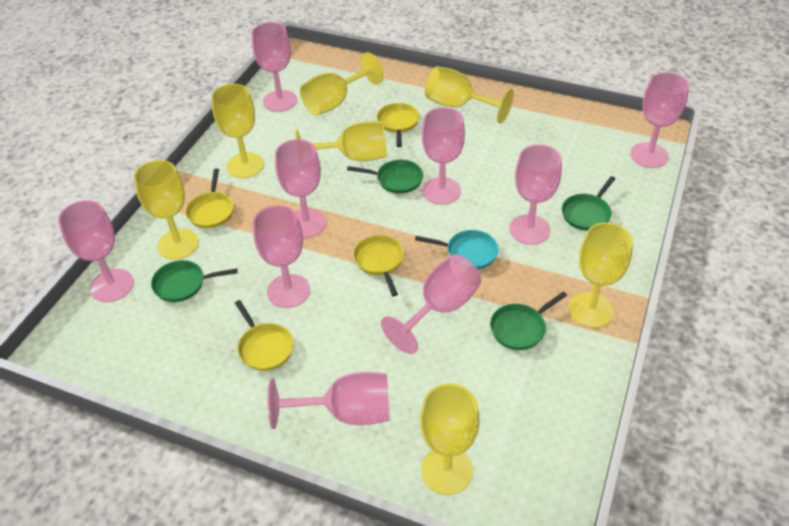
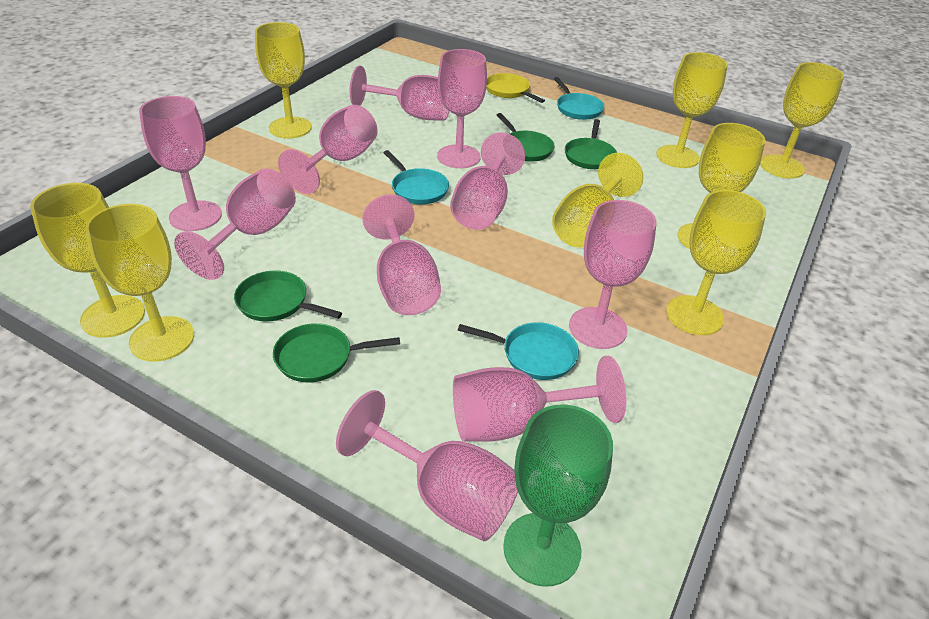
green goblet: none = 0 -> [503,404,613,587] = 1
pink goblet: [58,200,134,302] [252,22,297,112] [253,205,310,308] [268,372,389,429] [275,139,326,238] [381,254,481,354] [422,107,465,205] [509,144,562,245] [630,72,689,168] = 9 -> [139,96,222,231] [174,169,296,280] [278,105,378,194] [336,390,518,541] [350,66,450,121] [362,194,441,315] [437,49,487,169] [450,132,526,230] [453,356,626,442] [569,200,657,349] = 10
turquoise pan: [415,230,499,269] = 1 -> [383,150,449,204] [458,322,579,380] [554,77,604,120] = 3
yellow goblet: [134,160,199,260] [211,84,264,178] [295,121,387,161] [300,52,384,116] [420,383,480,495] [425,66,514,124] [569,222,633,328] = 7 -> [30,183,145,338] [85,204,194,361] [255,22,312,138] [552,153,643,248] [656,52,728,168] [666,190,766,335] [678,123,765,249] [760,62,844,179] = 8
yellow pan: [185,169,234,228] [235,300,294,371] [353,235,404,296] [377,103,420,147] = 4 -> [486,73,545,103] = 1

